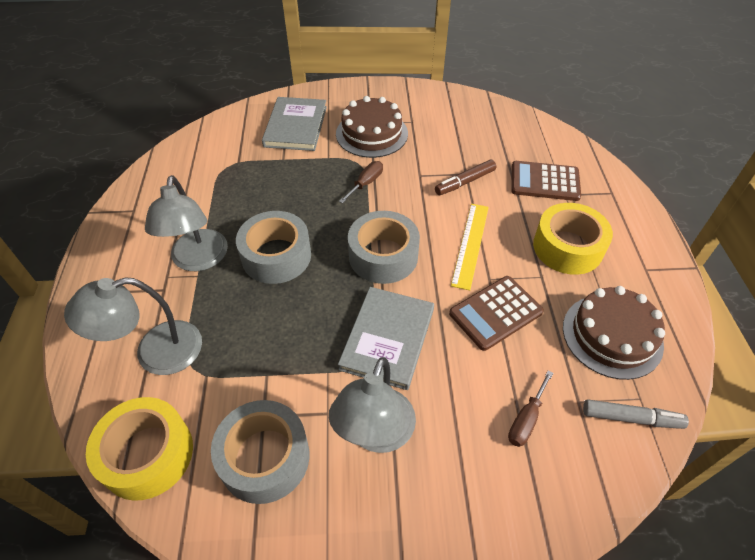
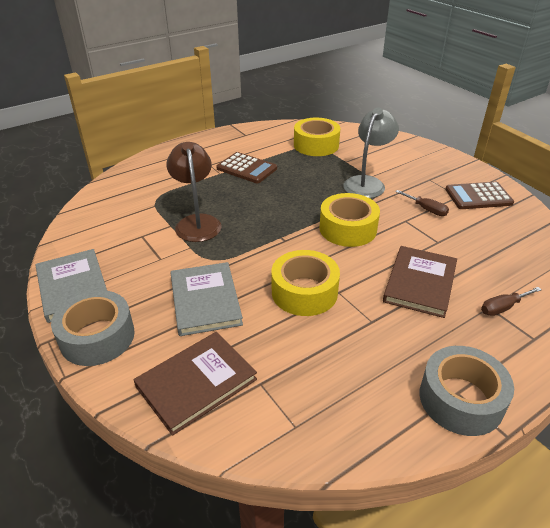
brown book: none = 0 -> [134,332,257,436] [383,246,457,318] = 2
brown cake: [336,96,408,158] [563,286,665,380] = 2 -> none = 0
brown lamp: none = 0 -> [166,142,222,242] = 1
brown marker: [435,160,496,195] = 1 -> none = 0
grey lamp: [64,278,202,375] [145,175,228,271] [329,357,416,453] = 3 -> [343,108,399,198] = 1
grey marker: [583,399,689,429] = 1 -> none = 0
grey tape: [211,400,309,504] [236,211,311,284] [348,211,420,284] = 3 -> [51,290,135,366] [420,346,514,436] = 2
yellow ruler: [451,204,489,291] = 1 -> none = 0
yellow tape: [86,397,193,501] [533,203,613,275] = 2 -> [271,250,340,316] [294,118,340,156] [319,193,380,247] = 3

